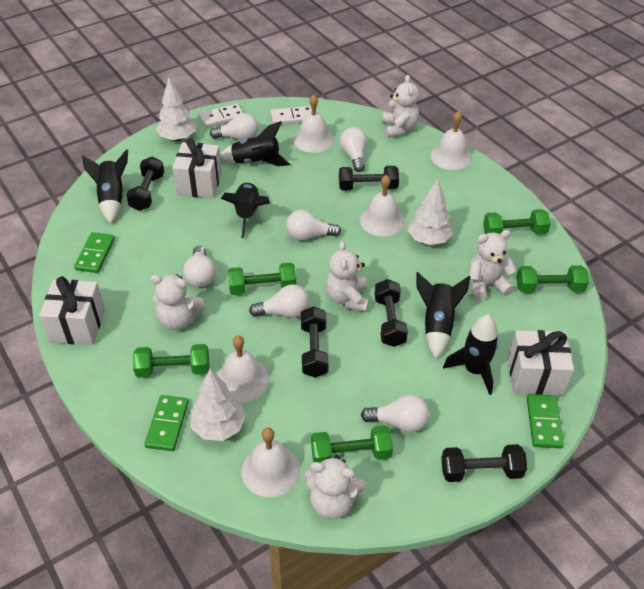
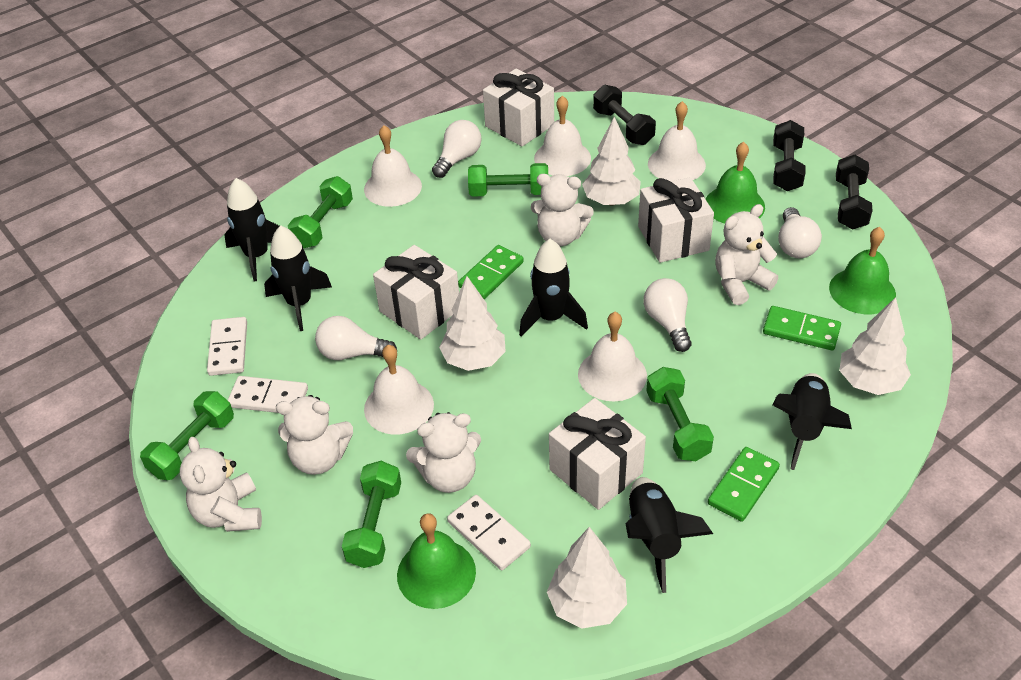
black dumbbell: [126,156,164,211] [301,306,329,378] [339,166,399,190] [374,279,408,347] [441,444,527,482] = 5 -> [593,85,656,145] [773,120,806,191] [836,155,873,230] = 3
green bell: none = 0 -> [397,513,476,609] [705,142,765,224] [829,227,896,314] = 3
white domino: [199,104,243,128] [271,106,312,125] = 2 -> [207,317,247,376] [228,376,308,413] [447,495,531,570] = 3
white gift: [39,276,105,345] [172,138,222,198] [508,330,574,395] = 3 -> [373,245,459,340] [483,69,554,146] [549,398,646,510] [638,177,714,263] = 4
white light bulb: [183,246,216,287] [210,113,258,140] [249,284,309,318] [286,210,341,241] [339,127,367,172] [361,394,429,432] = 6 -> [315,316,397,360] [432,120,481,178] [644,278,691,352] [778,207,822,258] = 4
white tree: [156,78,196,141] [191,369,246,441] [407,178,453,245] = 3 -> [439,276,506,371] [547,527,627,629] [582,117,641,205] [839,297,911,395] = 4

